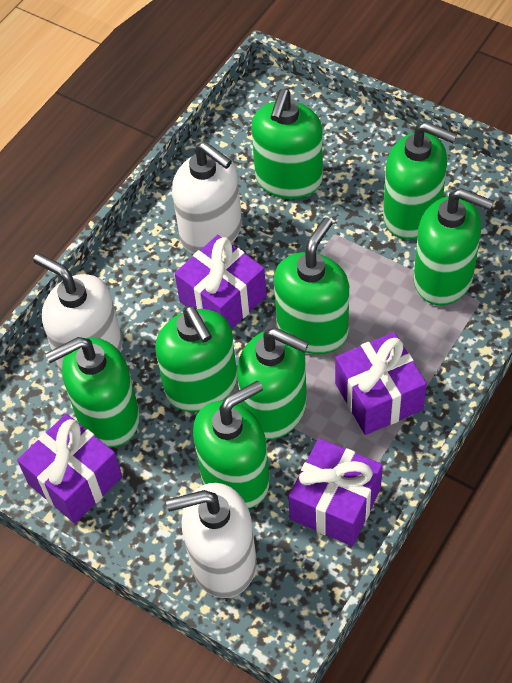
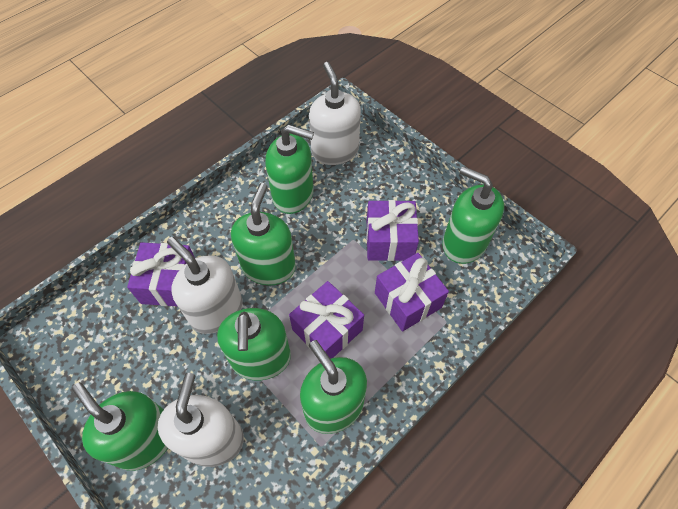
green soap dispenser: [45,337,140,447] [155,305,237,412] [193,381,270,509] [237,328,309,440] [251,89,323,199] [274,217,349,354] [383,122,457,240] [414,188,493,305] = 8 -> [72,382,168,471] [217,308,291,380] [231,183,296,286] [265,125,314,214] [300,340,367,434] [442,166,504,264] = 6

